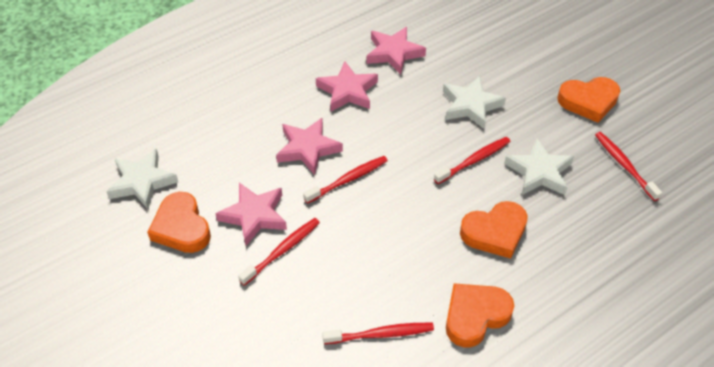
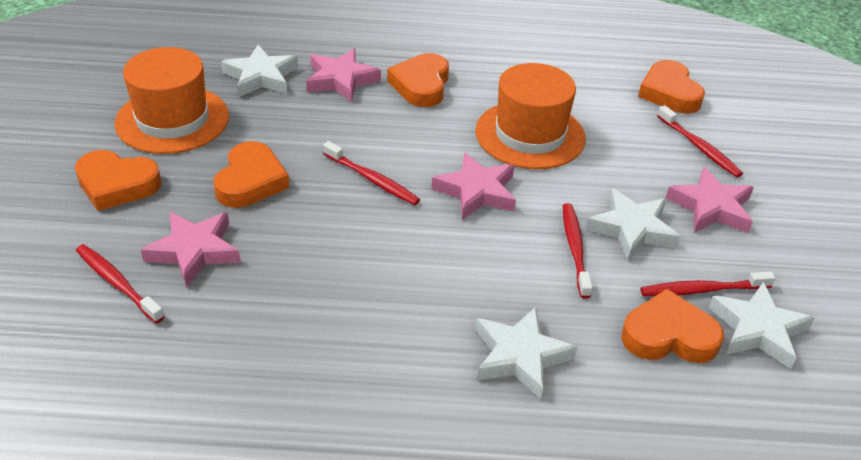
orange hat: none = 0 -> [115,47,229,154] [475,63,586,169] = 2
orange heart: [147,192,211,253] [446,283,514,347] [460,201,528,259] [557,77,620,123] = 4 -> [75,150,162,211] [213,141,289,208] [387,53,449,107] [621,289,724,363] [638,60,705,113] = 5
white star: [106,149,178,209] [443,76,506,129] [504,139,574,195] = 3 -> [221,45,298,97] [476,307,577,399] [586,188,681,261] [709,282,814,369] = 4

